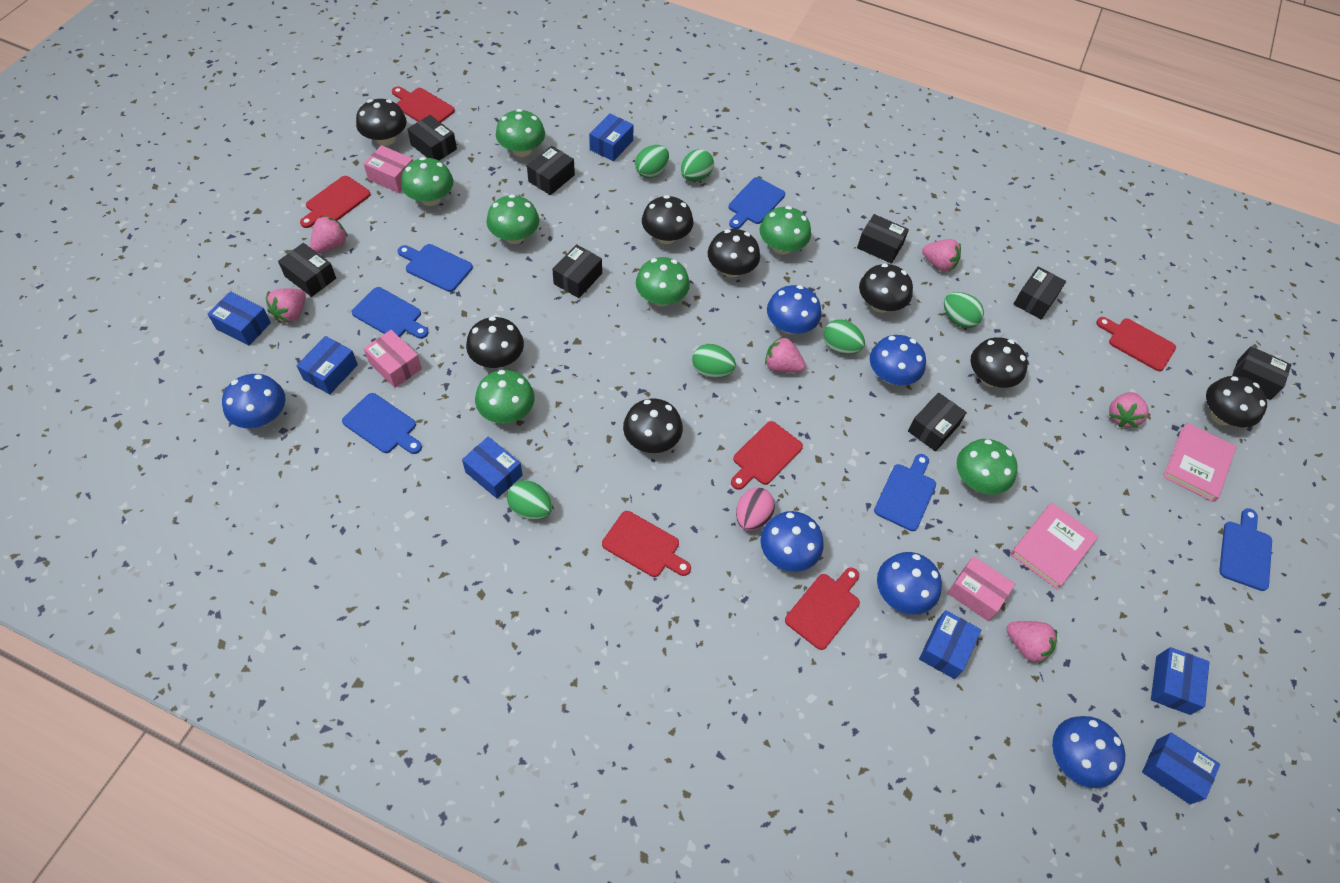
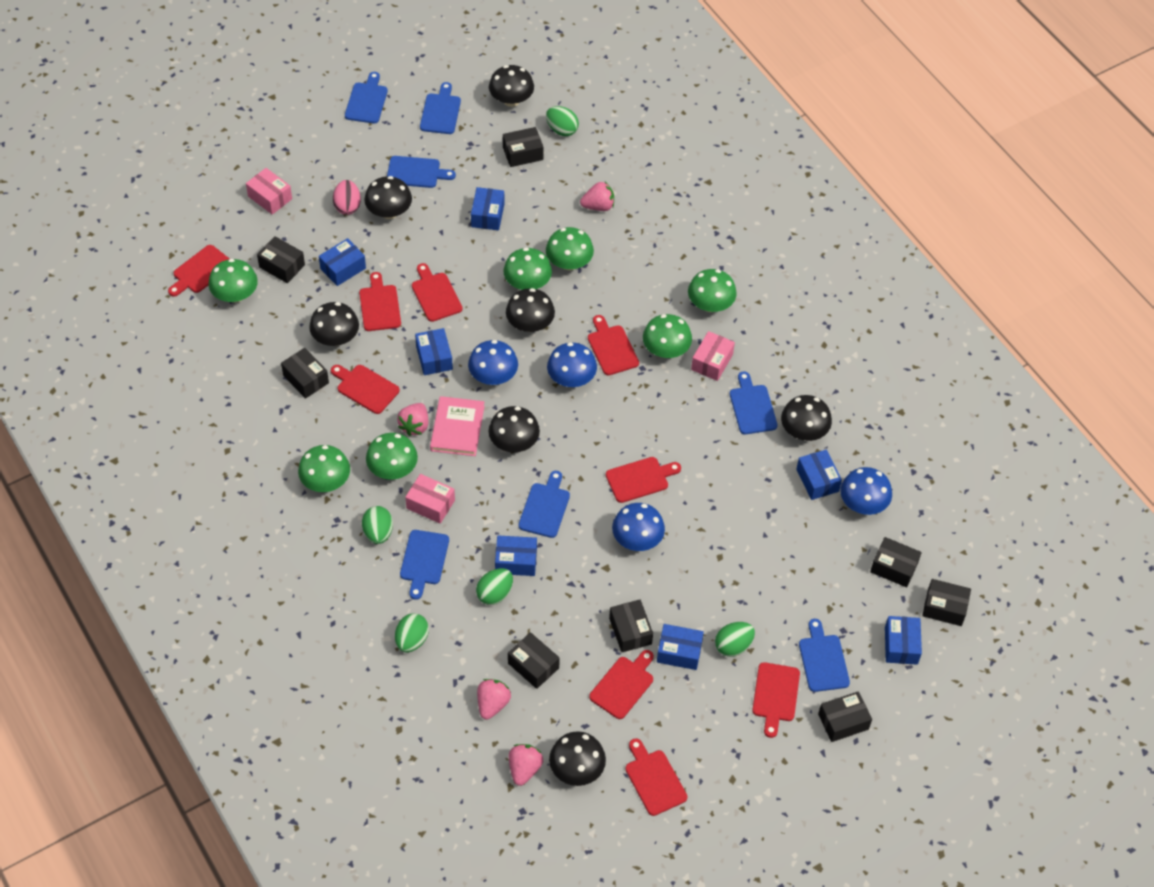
black mushroom: [356,99,407,146] [466,317,524,368] [623,398,683,453] [642,195,694,244] [708,229,760,277] [859,263,913,313] [971,337,1028,388] [1206,376,1267,428] = 8 -> [309,302,359,346] [364,176,412,219] [489,65,534,107] [489,406,540,452] [506,288,555,332] [549,731,606,786] [781,395,832,441] = 7
blue cutting board: [342,393,422,454] [352,287,428,339] [398,244,473,292] [729,177,785,229] [874,454,936,531] [1219,508,1272,591] = 6 -> [345,72,388,124] [387,156,456,188] [400,530,449,600] [420,82,461,134] [518,471,570,538] [730,371,778,434] [799,619,850,692] = 7
blue mushroom: [222,374,286,428] [760,511,824,572] [767,285,821,334] [870,335,926,385] [877,552,942,614] [1052,716,1125,788] = 6 -> [468,340,518,385] [547,342,597,387] [612,503,665,551] [840,467,892,515] = 4
green egg: [507,480,552,520] [635,145,669,178] [681,149,714,181] [692,344,736,378] [823,319,865,354] [944,292,984,328] = 6 -> [362,506,393,544] [395,613,429,652] [476,568,513,605] [546,106,579,136] [715,622,755,657] = 5
pink book: [1010,503,1099,589] [1163,423,1237,502] = 2 -> [430,396,485,456] = 1
pink strawberry: [265,288,306,323] [310,216,348,253] [765,337,806,373] [922,239,961,272] [1007,621,1057,664] [1109,392,1148,428] = 6 -> [397,403,428,436] [477,679,511,720] [509,744,543,786] [580,182,614,211] = 4
red cutting board: [300,176,371,228] [392,86,455,123] [602,511,691,577] [731,421,803,490] [785,567,860,650] [1096,317,1176,371] = 6 -> [168,245,230,297] [331,365,400,414] [359,272,401,331] [412,263,463,322] [588,315,639,376] [589,650,654,719] [606,457,681,503] [625,738,687,816] [752,662,800,738] = 9

